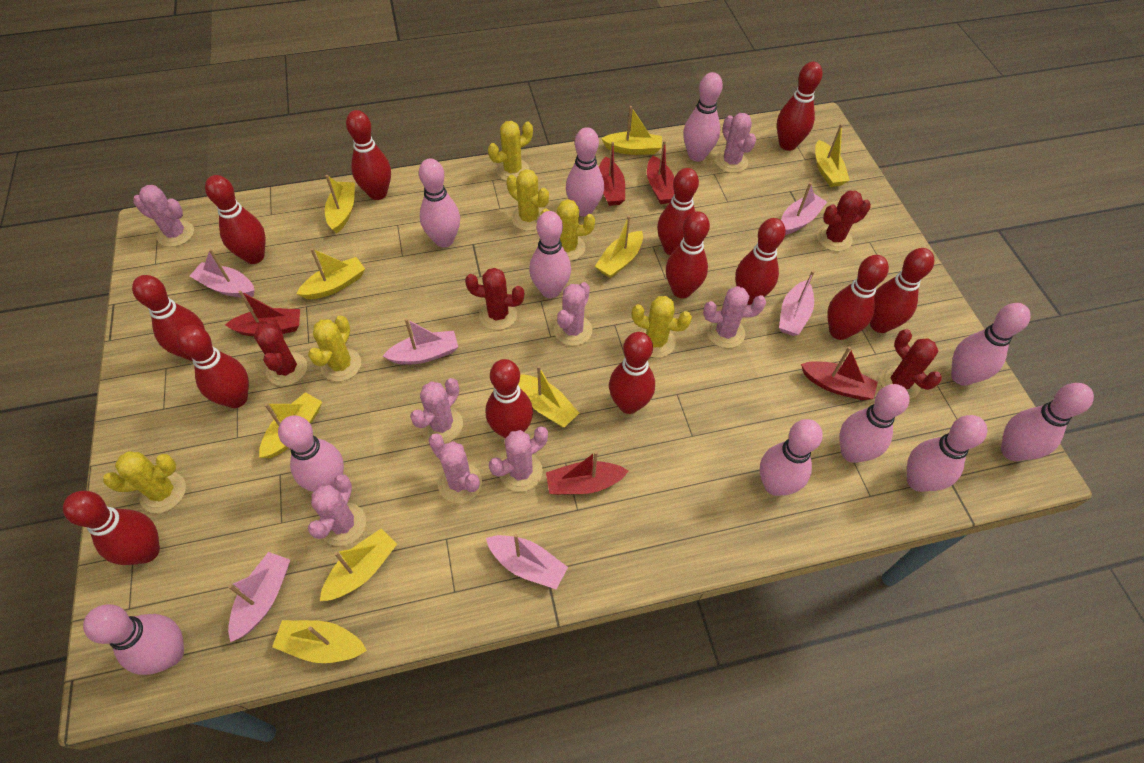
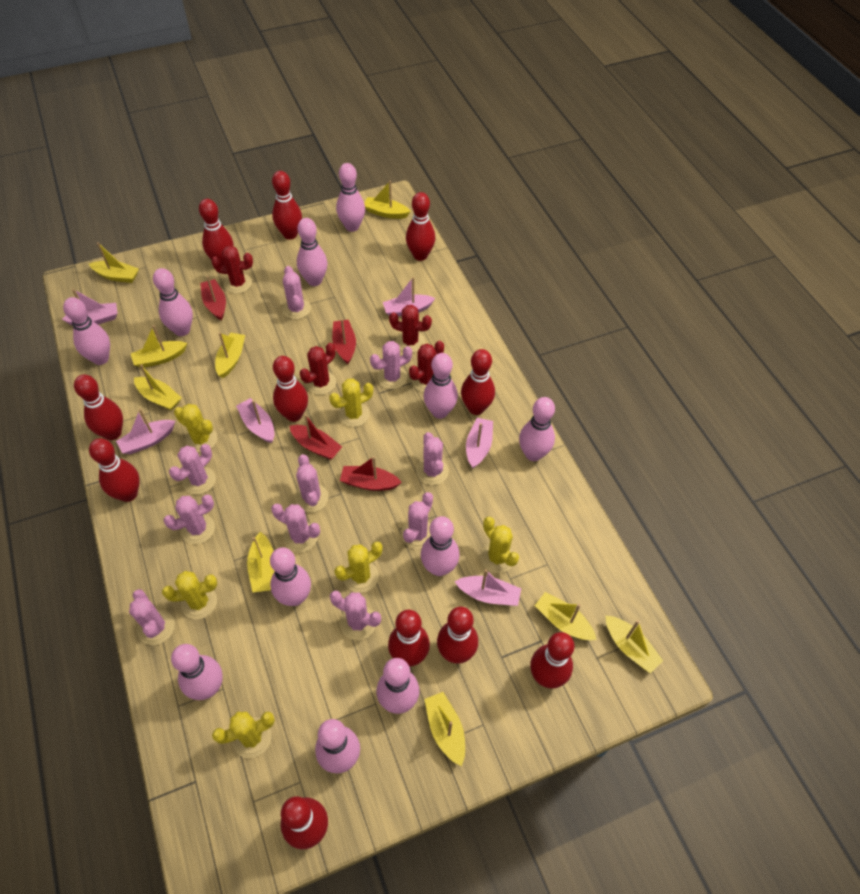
pink cactus: [133,185,194,247] [308,474,366,546] [410,378,463,443] [428,433,482,503] [489,426,548,492] [554,282,592,346] [703,286,766,348] [715,113,756,173] = 8 -> [129,589,175,645] [163,495,215,544] [169,444,216,494] [271,504,320,553] [282,266,311,319] [295,454,329,512] [330,591,381,640] [370,341,412,389] [401,492,433,550] [416,432,449,485] = 10
red boat: [225,290,300,337] [546,451,628,495] [599,142,625,206] [647,140,674,204] [801,346,878,400] = 5 -> [200,276,226,321] [290,414,342,460] [332,319,356,364] [340,456,402,491] = 4
red bowling pin: [63,491,160,565] [132,275,205,361] [177,325,249,408] [205,175,266,264] [346,110,391,200] [486,359,533,438] [609,332,655,414] [657,168,699,255] [666,211,710,298] [735,218,786,305] [777,62,823,151] [827,255,889,340] [870,248,934,333] = 13 -> [74,375,123,440] [89,438,140,502] [199,199,234,265] [272,171,302,240] [273,356,308,422] [281,796,328,849] [388,610,430,667] [406,192,435,261] [437,607,478,664] [461,349,495,415] [530,632,574,689] = 11

